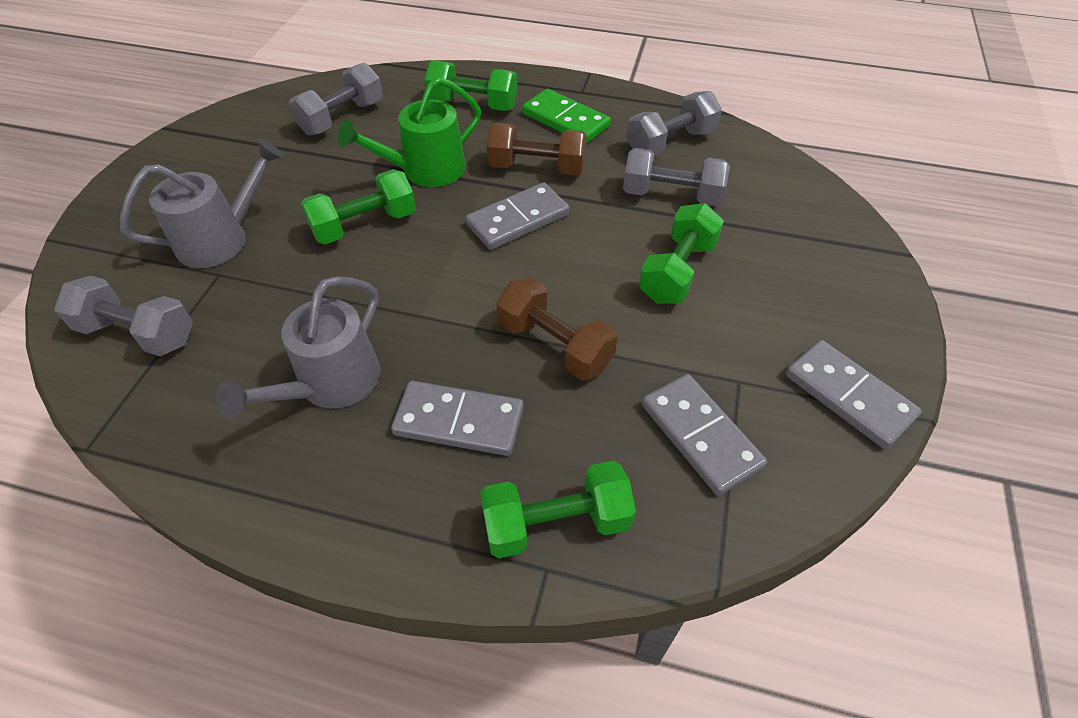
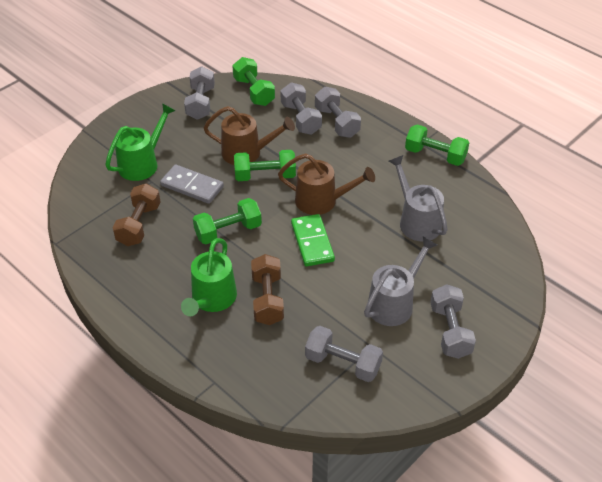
brown watering can: none = 0 -> [204,106,295,165] [278,153,375,215] = 2
green watering can: [338,77,481,187] = 1 -> [105,103,176,181] [181,238,237,316] = 2
grey domino: [391,381,524,456] [466,182,570,250] [642,374,767,496] [786,340,922,449] = 4 -> [160,164,224,204] = 1
grey dumbbell: [54,276,193,356] [289,62,383,136] [623,148,730,206] [627,91,722,156] = 4 -> [184,66,215,120] [281,82,322,135] [305,326,383,382] [315,87,361,138] [430,284,476,359] = 5

